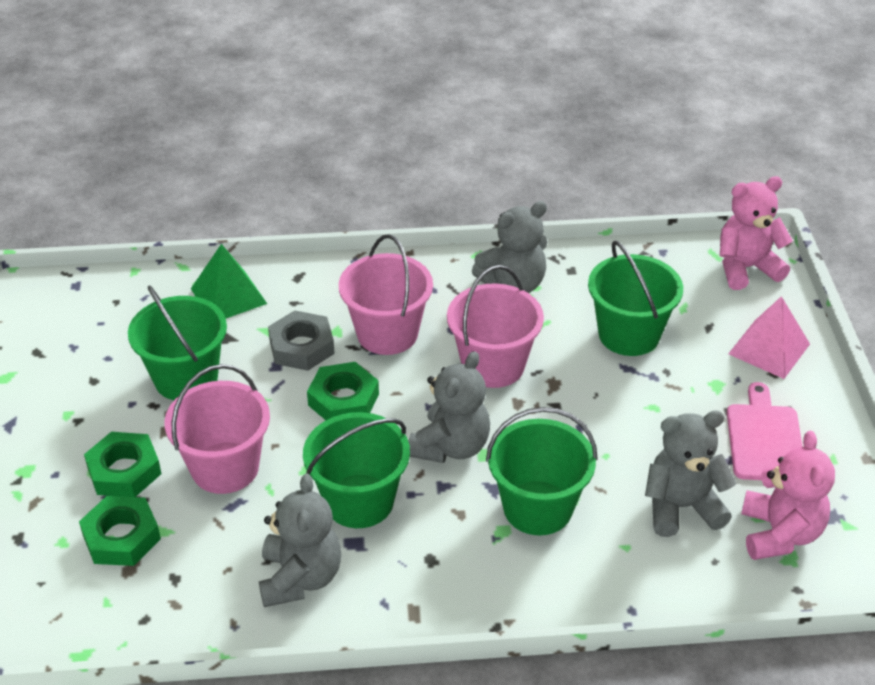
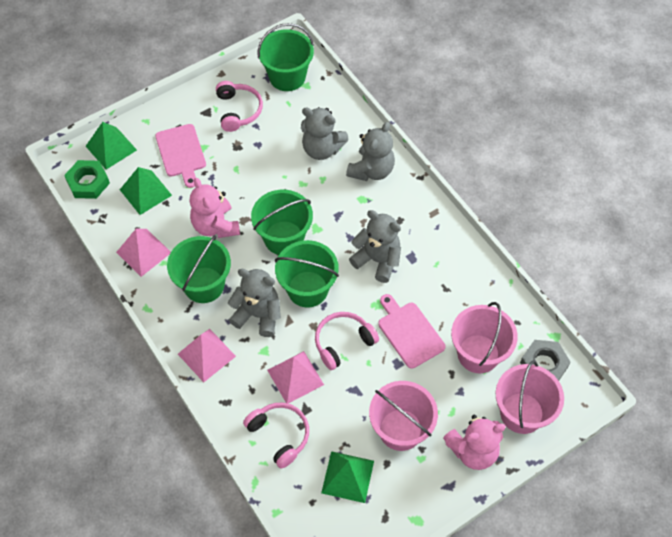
green nut: [79,496,161,566] [84,432,162,497] [307,362,379,420] = 3 -> [64,160,110,199] = 1
green pyramid: [191,244,267,318] = 1 -> [86,122,137,170] [120,167,172,215] [321,451,374,503] = 3
pink cutting board: [727,382,803,480] = 1 -> [155,124,206,188] [378,294,445,369] = 2
pink headphones: none = 0 -> [216,81,263,132] [243,403,309,469] [315,312,379,370] = 3
pink pyramid: [728,296,810,379] = 1 -> [116,229,171,277] [178,329,236,382] [267,351,324,404] = 3

